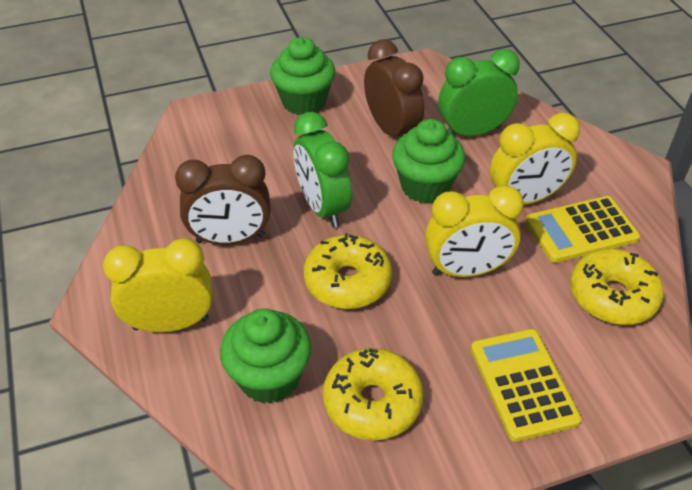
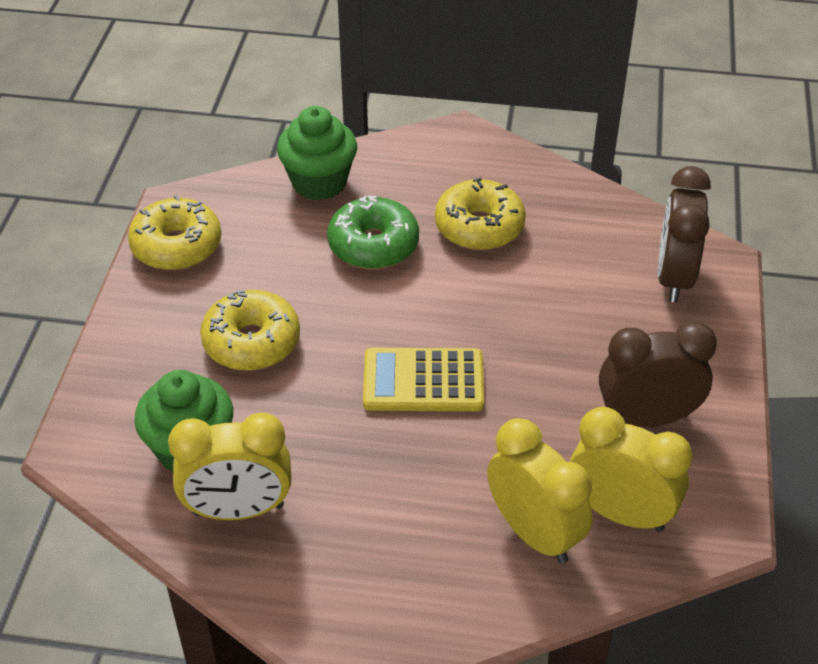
green clock: [294,112,352,228] [439,49,520,136] = 2 -> none = 0
green cupcake: [220,309,311,404] [270,37,336,115] [392,119,465,204] = 3 -> [134,370,233,473] [277,106,357,201] = 2
green donut: none = 0 -> [327,195,419,269] = 1
yellow calculator: [471,329,582,442] [525,196,640,263] = 2 -> [363,348,484,411] = 1

